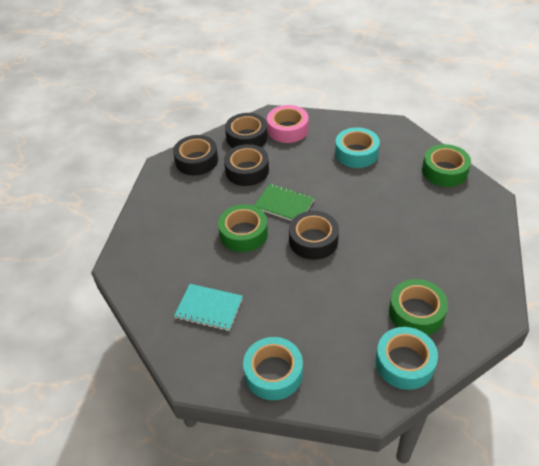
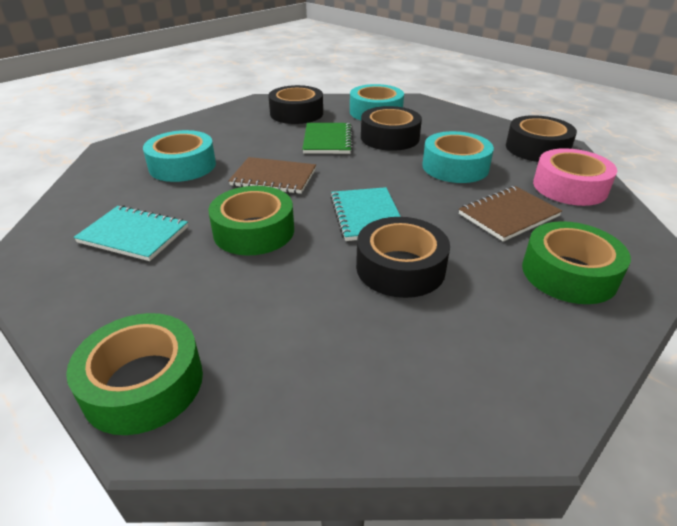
brown notebook: none = 0 -> [228,157,316,194] [459,186,562,242] = 2
turquoise notebook: [174,284,243,331] = 1 -> [74,205,188,261] [330,187,401,241] = 2

